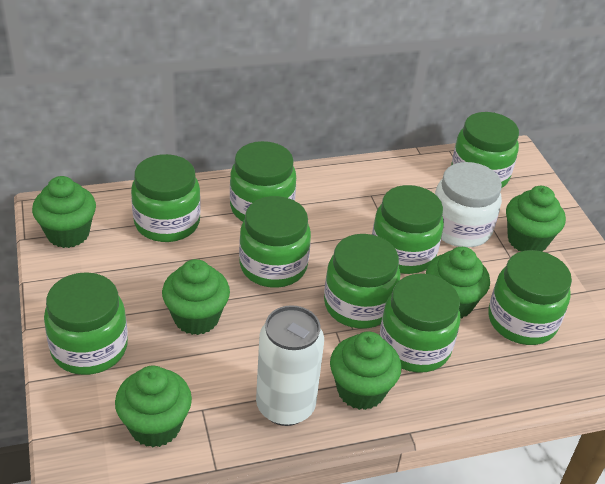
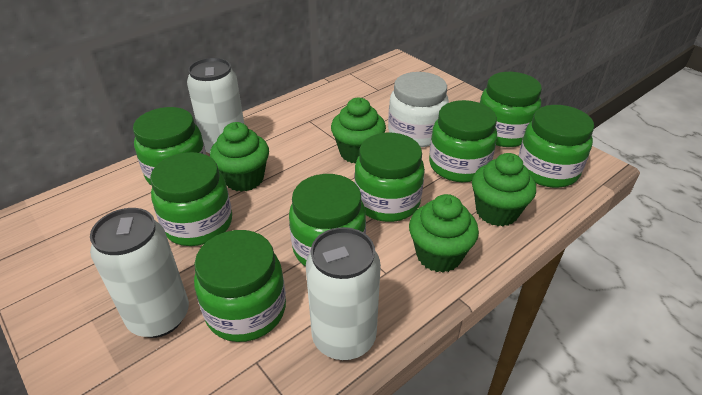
green cupcake: [32,176,96,248] [115,366,192,447] [162,259,230,335] [330,331,401,410] [426,247,490,318] [506,186,566,252] = 6 -> [210,122,269,192] [331,98,386,164] [409,194,479,273] [472,153,536,226] = 4
green jar: [44,272,128,375] [131,154,201,242] [230,141,296,221] [239,196,311,288] [324,234,400,329] [372,185,444,274] [379,274,460,373] [451,112,519,188] [488,250,572,345] = 9 -> [133,107,206,186] [150,152,232,246] [194,230,286,342] [289,174,366,266] [354,133,425,222] [429,100,497,182] [480,72,542,147] [519,105,594,188] = 8
white can: [256,305,324,426] = 1 -> [90,208,189,338] [187,58,244,154] [306,227,381,360] = 3

